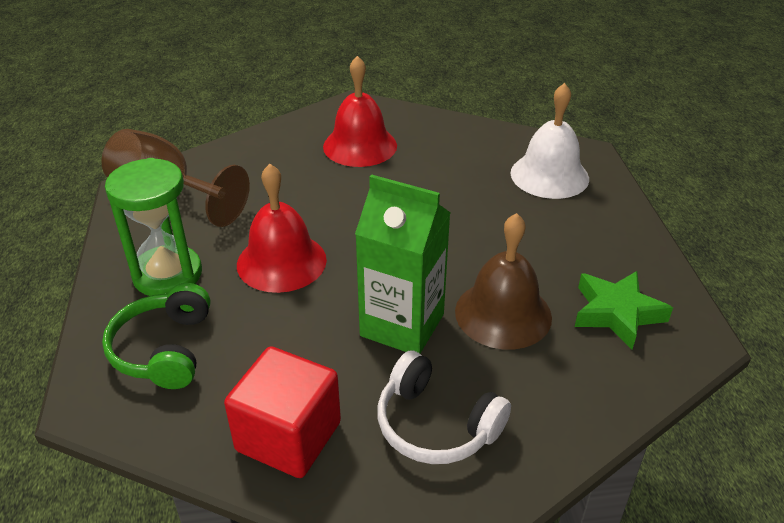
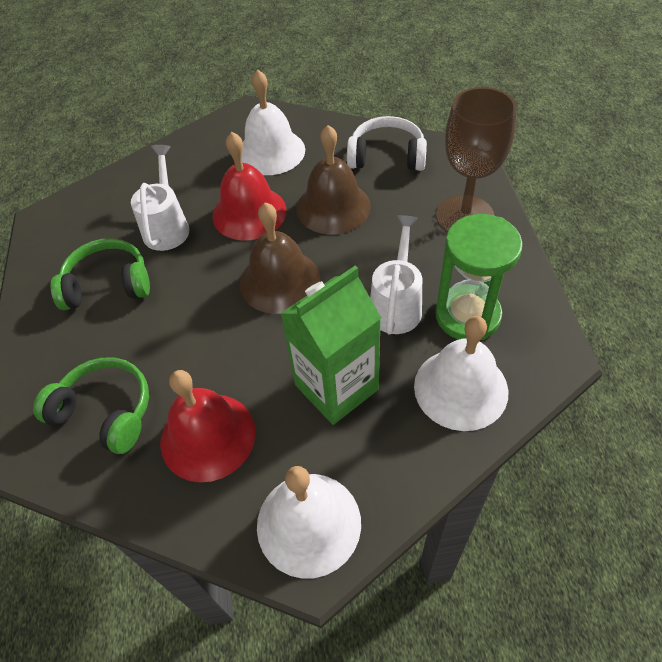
brown bell: [455,213,552,349] = 1 -> [240,202,320,314] [296,125,371,235] = 2
green headphones: [102,283,210,389] = 1 -> [33,358,149,454] [51,238,150,310] = 2
green star: [575,271,673,349] = 1 -> none = 0
red cube: [224,346,341,478] = 1 -> none = 0
white bell: [510,83,589,199] = 1 -> [242,70,305,175] [257,466,361,579] [414,316,508,431] = 3
white watering can: none = 0 -> [131,145,189,251] [370,215,422,335] = 2

